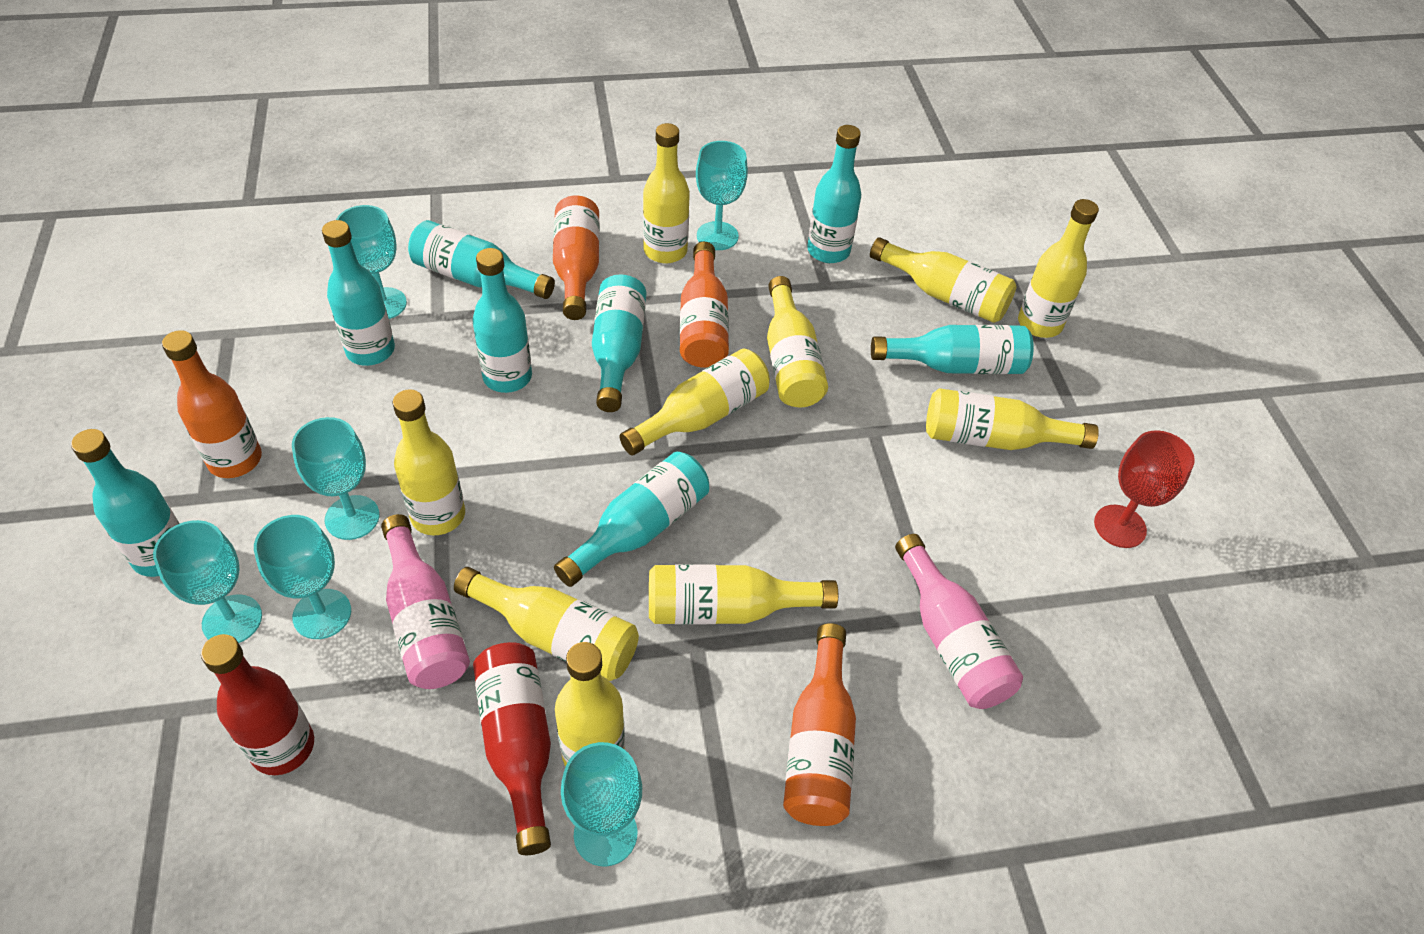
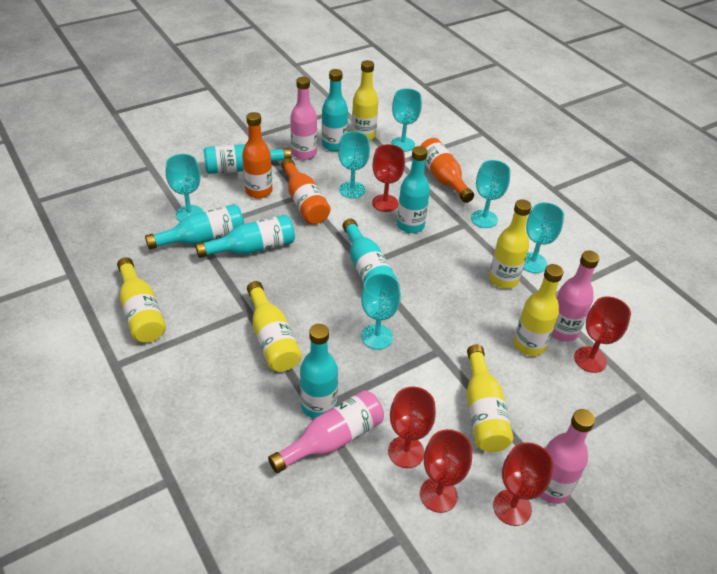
orange bottle: [162,330,262,478] [553,196,600,320] [680,242,729,368] [783,623,856,826] = 4 -> [242,112,273,198] [281,158,330,224] [420,138,474,203] = 3
pink bottle: [381,514,470,689] [895,534,1023,709] = 2 -> [268,390,384,473] [290,76,317,160] [539,409,595,504] [552,251,600,342] = 4
red bottle: [201,634,314,775] [473,642,551,855] = 2 -> none = 0
red goblet: [1094,430,1195,548] = 1 -> [372,144,405,212] [388,387,436,468] [420,429,472,513] [493,442,554,526] [574,297,631,373] = 5
turquoise bottle: [71,429,180,577] [322,220,395,366] [408,220,555,299] [473,248,532,393] [554,452,709,587] [592,274,646,412] [807,125,861,263] [871,325,1034,374] = 8 -> [145,204,244,249] [195,215,295,258] [203,144,291,174] [300,324,338,419] [322,69,348,151] [342,219,397,284] [397,146,430,233] = 7
yellow bottle: [393,389,465,535] [454,567,639,681] [555,642,625,766] [620,349,770,455] [643,123,690,263] [649,564,838,624] [767,276,828,407] [870,237,1017,323] [926,388,1099,450] [1018,199,1099,338] = 10 -> [117,257,166,342] [247,281,302,372] [352,60,378,141] [466,345,514,452] [489,199,532,289] [514,264,563,356] = 6

